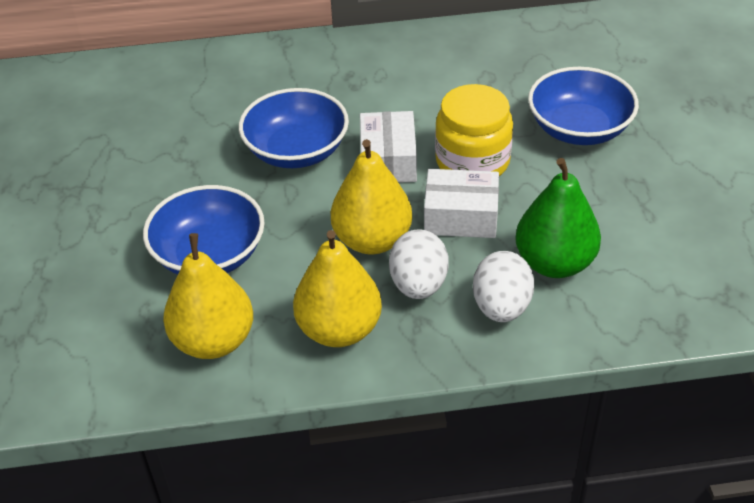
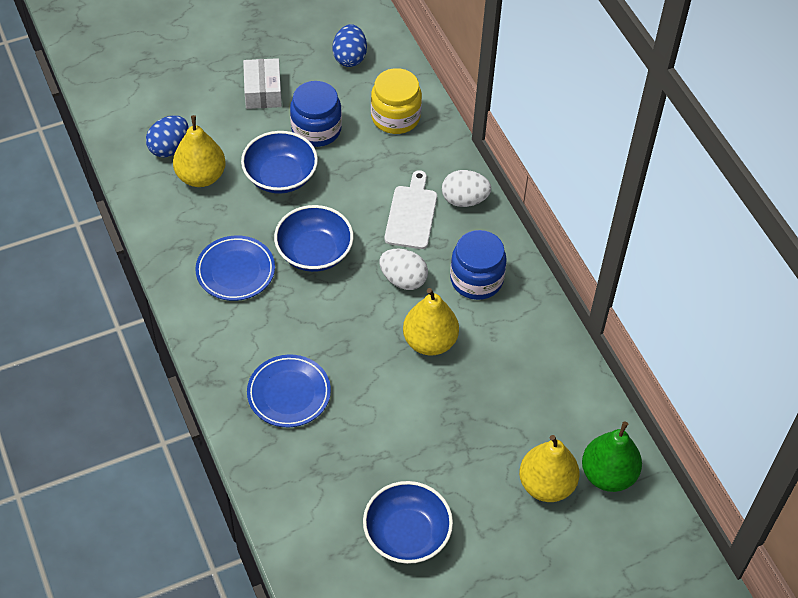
blue egg: none = 0 -> [146,116,189,157] [332,24,367,67] = 2
blue jar: none = 0 -> [290,81,342,147] [450,230,507,300] = 2
blue plate: none = 0 -> [195,235,275,301] [247,355,331,427] = 2
white box: [360,111,417,183] [424,169,499,238] = 2 -> [243,58,282,109] = 1
white cutting board: none = 0 -> [384,170,437,249] = 1

